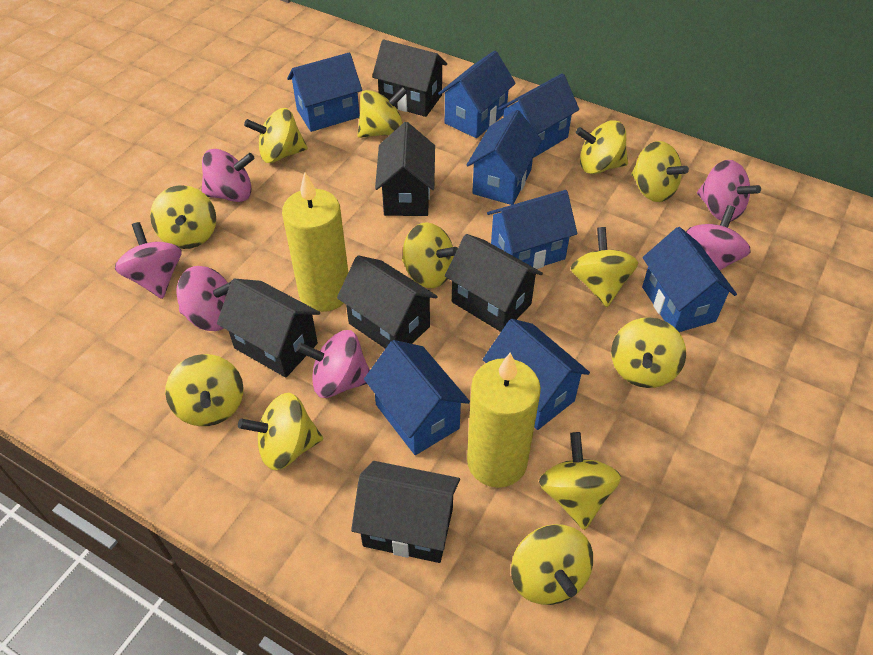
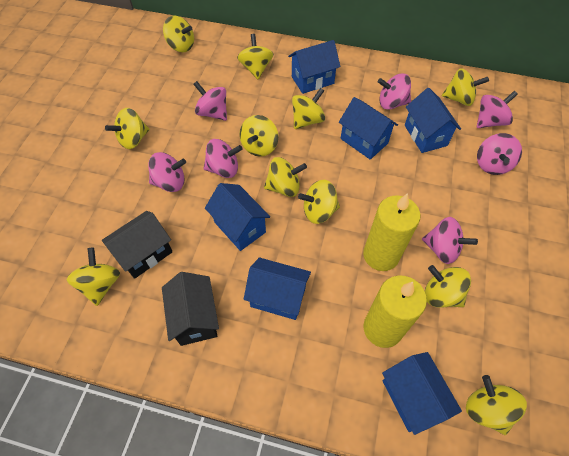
black house: [217,278,320,378] [337,255,438,349] [351,461,460,563] [372,39,447,117] [375,122,435,216] [445,234,543,332] = 6 -> [102,211,173,279] [162,272,219,346] = 2
blue house: [287,53,362,132] [364,340,470,455] [438,51,516,138] [467,110,542,205] [483,319,590,430] [487,190,577,269] [498,73,579,158] [642,227,737,332] = 8 -> [205,183,270,251] [244,257,311,320] [288,40,340,94] [339,97,398,160] [382,352,462,435] [405,88,461,153] = 6
pink spinning top: [115,222,182,299] [176,266,231,331] [201,149,255,202] [296,330,370,398] [686,205,751,270] [697,160,761,222] = 6 -> [148,152,186,192] [193,81,227,121] [203,139,243,178] [378,73,411,110] [422,217,478,264] [477,91,518,128] [477,133,522,175] = 7
yellow spinning top: [150,185,216,249] [165,354,244,426] [238,393,323,470] [244,108,308,163] [357,87,407,138] [402,222,458,288] [511,524,593,605] [539,432,621,530] [570,227,638,307] [576,121,628,174] [611,318,686,388] [631,141,689,202] = 12 -> [67,248,120,306] [105,108,150,149] [163,16,194,52] [237,34,273,79] [240,115,278,157] [264,157,307,197] [292,88,325,129] [298,180,340,224] [425,265,471,308] [442,68,489,106] [466,375,527,435] = 11

